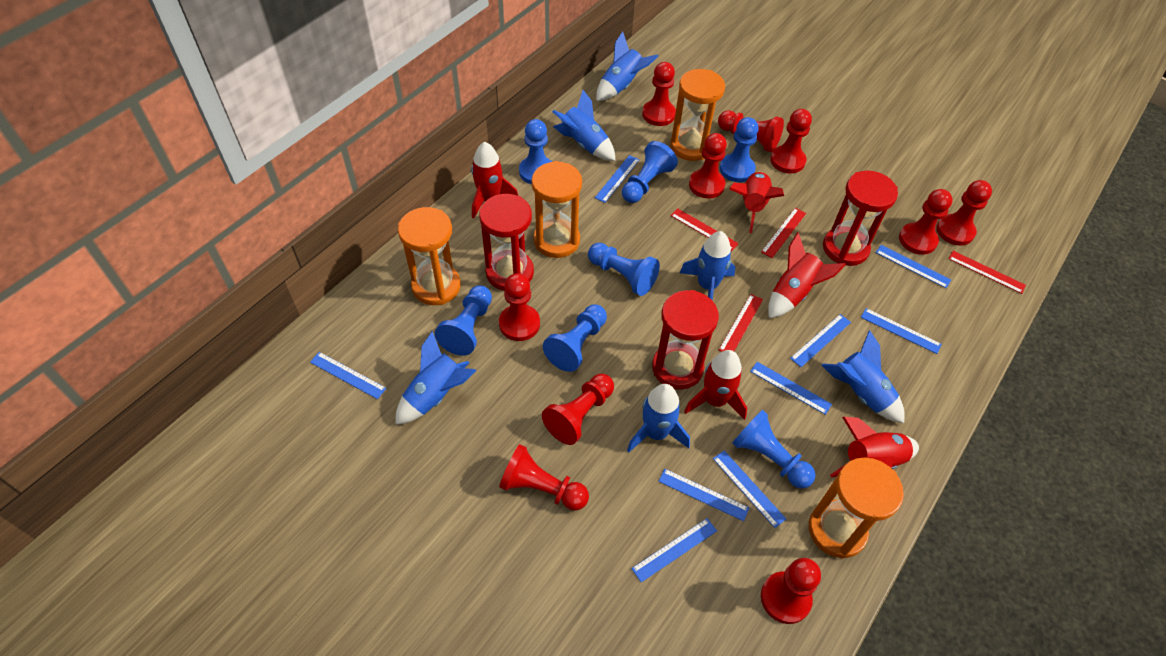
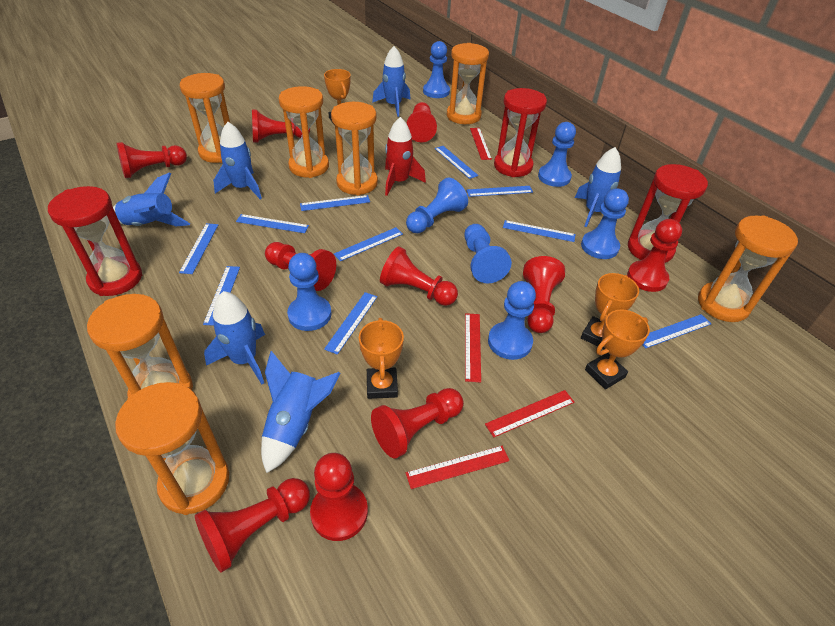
blue ruler: [310,352,386,399] [595,155,639,203] [631,518,717,582] [658,469,749,521] [713,451,786,528] [750,362,832,415] [790,314,851,367] [861,308,942,354] [876,245,951,288] = 9 -> [179,223,218,274] [203,266,240,326] [236,214,309,233] [300,195,370,211] [324,292,377,355] [334,227,403,261] [435,146,479,179] [466,186,533,197] [503,220,576,242] [642,314,711,348] = 10
orange hourglass: [398,207,461,305] [532,161,582,258] [670,69,725,161] [809,457,904,559] = 4 -> [87,294,193,397] [115,382,229,515] [180,73,230,163] [279,86,329,178] [331,102,378,195] [447,43,489,124] [698,215,798,322] = 7
orange trophy: none = 0 -> [324,69,351,126] [359,318,404,399] [581,273,639,349] [585,310,650,389] = 4
red rocket: [471,142,518,218] [684,350,747,420] [729,172,784,233] [768,232,846,318] [830,417,919,477] = 5 -> [385,117,426,196] = 1

